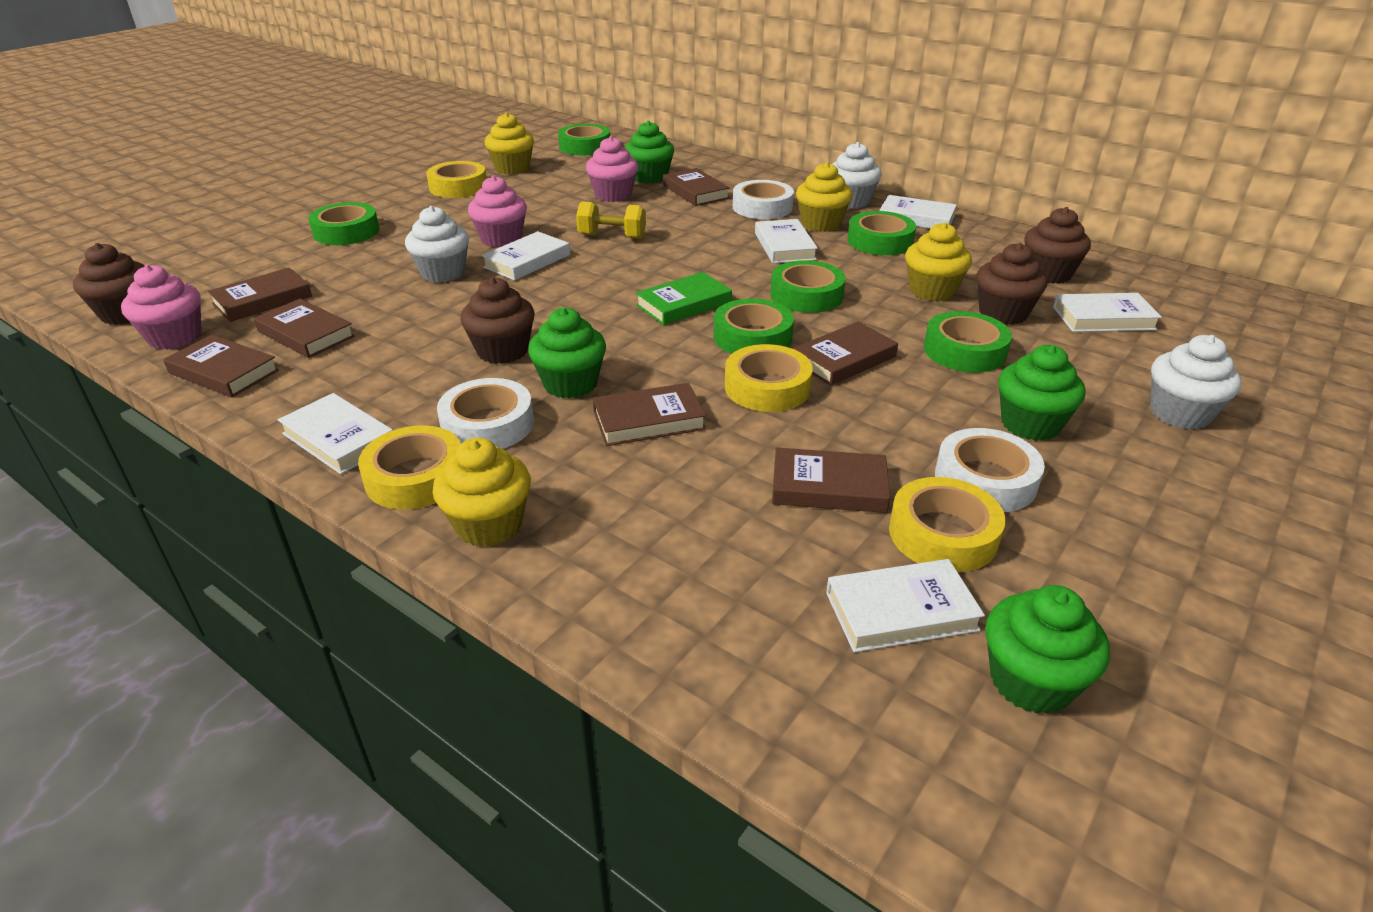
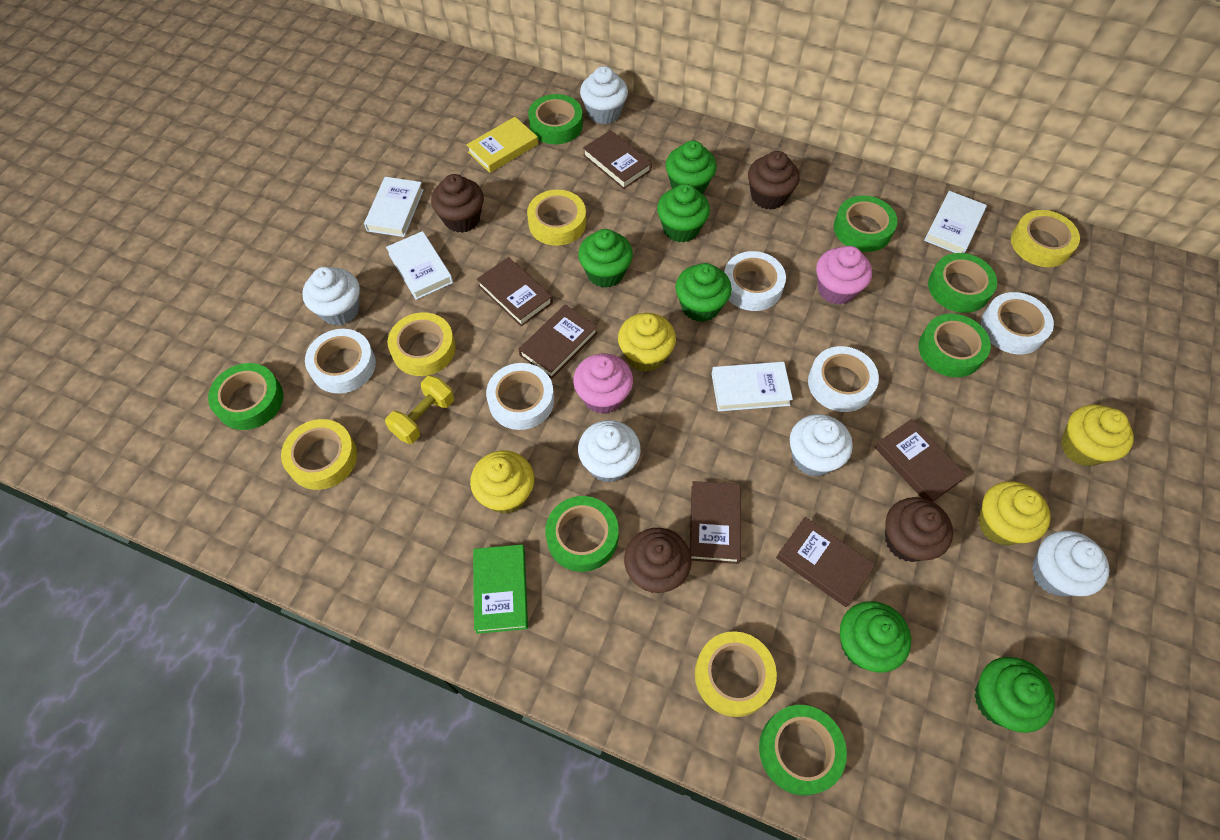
brown book: [163,335,279,397] [208,268,312,322] [254,299,355,358] [593,383,706,446] [663,168,730,206] [772,448,890,513] [793,322,898,386] = 7 -> [477,257,553,326] [518,304,597,379] [583,130,652,189] [690,481,741,564] [776,517,875,607] [875,419,967,502] = 6
green cupcake: [528,307,606,399] [625,121,674,184] [985,585,1110,714] [998,345,1086,441] = 4 -> [578,229,633,288] [657,184,710,243] [666,140,717,194] [675,263,732,322] [840,602,911,672] [974,657,1055,733] = 6
green tape: [308,202,380,245] [558,124,610,156] [713,299,794,354] [770,260,846,313] [847,211,916,255] [924,311,1012,373] = 6 -> [208,363,283,430] [528,94,583,144] [545,496,619,572] [759,705,847,795] [834,195,897,252] [919,314,991,377] [928,253,997,313] = 7
pink cupcake: [121,265,202,350] [468,176,527,247] [586,136,638,202] = 3 -> [573,353,633,414] [816,246,872,305] = 2
white book: [278,393,393,474] [481,231,570,280] [755,219,818,263] [826,559,985,652] [880,195,957,229] [1053,293,1162,332] = 6 -> [364,177,424,237] [386,231,453,300] [711,362,793,411] [924,191,987,253] = 4
white cupcake: [405,206,469,282] [832,142,882,209] [1151,335,1242,430] = 3 -> [302,267,360,326] [578,420,641,483] [580,66,628,124] [790,414,853,477] [1032,531,1110,596] = 5
white tape: [437,378,534,449] [733,180,794,219] [935,428,1045,512] = 3 -> [305,329,376,393] [486,363,554,430] [724,251,786,311] [808,346,879,412] [981,292,1054,354] = 5
yellow book: none = 0 -> [466,117,538,173] = 1
yellow tape: [358,425,461,509] [426,161,487,198] [725,344,813,412] [889,477,1005,572] = 4 -> [281,419,357,490] [388,312,456,376] [527,190,586,246] [695,631,777,717] [1011,210,1080,267] = 5

